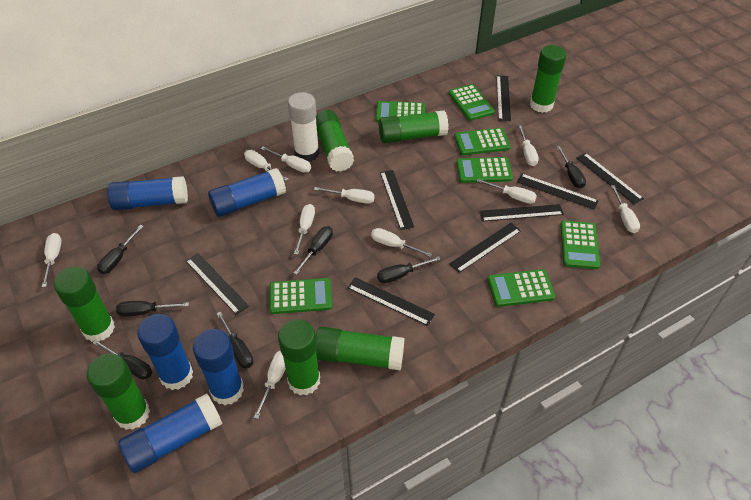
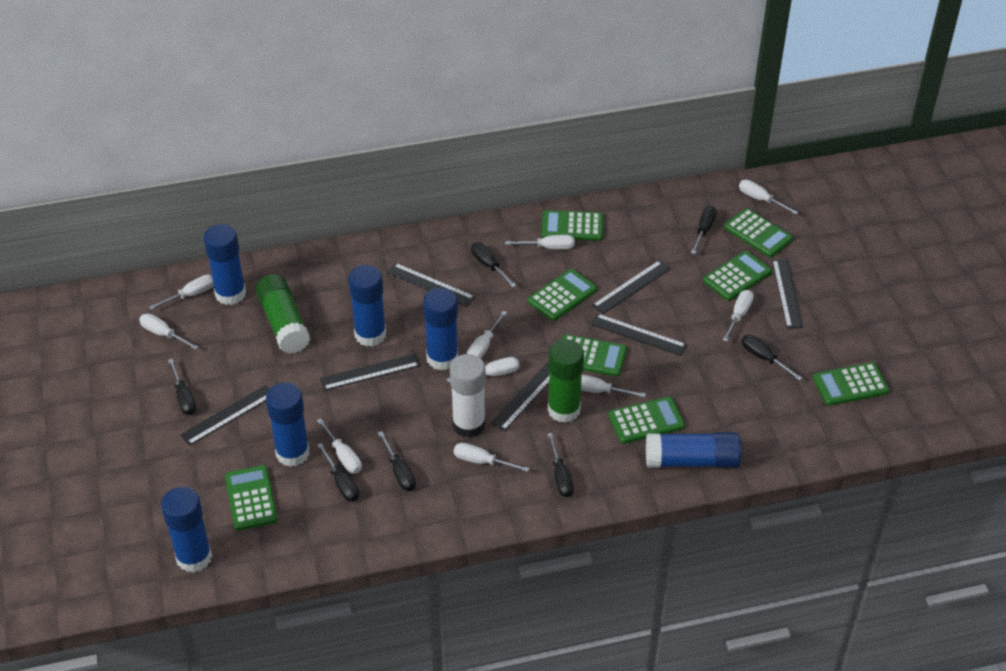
black ruler: [186,253,249,315] [347,277,435,326] [380,170,414,230] [449,223,521,273] [479,204,564,222] [496,75,511,121] [517,174,599,210] [576,153,644,205] = 8 -> [180,385,269,446] [320,354,420,391] [387,263,475,307] [490,361,550,431] [591,313,687,356] [592,260,670,314] [772,259,803,328] = 7
blue glue stick: [107,176,188,210] [118,393,223,473] [137,314,193,390] [193,329,244,405] [208,168,286,217] = 5 -> [161,487,212,573] [204,224,246,305] [266,382,310,467] [348,265,386,347] [423,288,458,371] [646,432,742,468] = 6
green calculator: [269,278,332,314] [376,101,425,122] [449,84,495,121] [454,128,511,155] [456,157,513,183] [487,269,555,307] [560,221,600,269] = 7 -> [225,465,278,531] [528,269,597,321] [541,210,603,241] [562,334,627,376] [608,397,685,444] [703,251,772,301] [724,208,793,257] [813,362,889,406] = 8
green glue stick: [54,267,115,342] [87,353,150,430] [278,319,320,396] [316,110,354,172] [316,327,405,370] [379,110,449,143] [530,45,567,113] = 7 -> [255,274,310,354] [548,339,584,423] = 2

